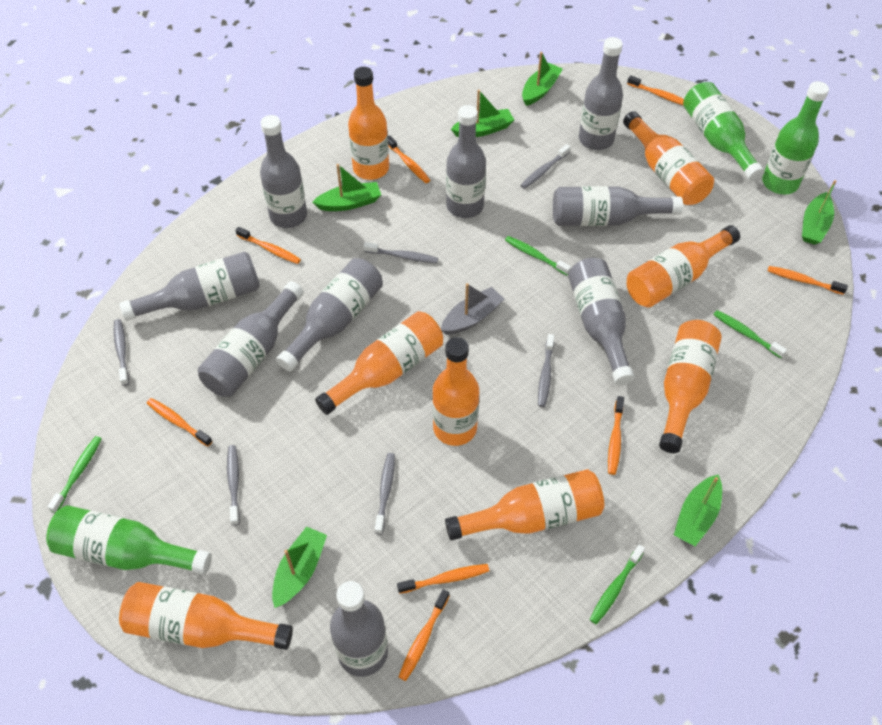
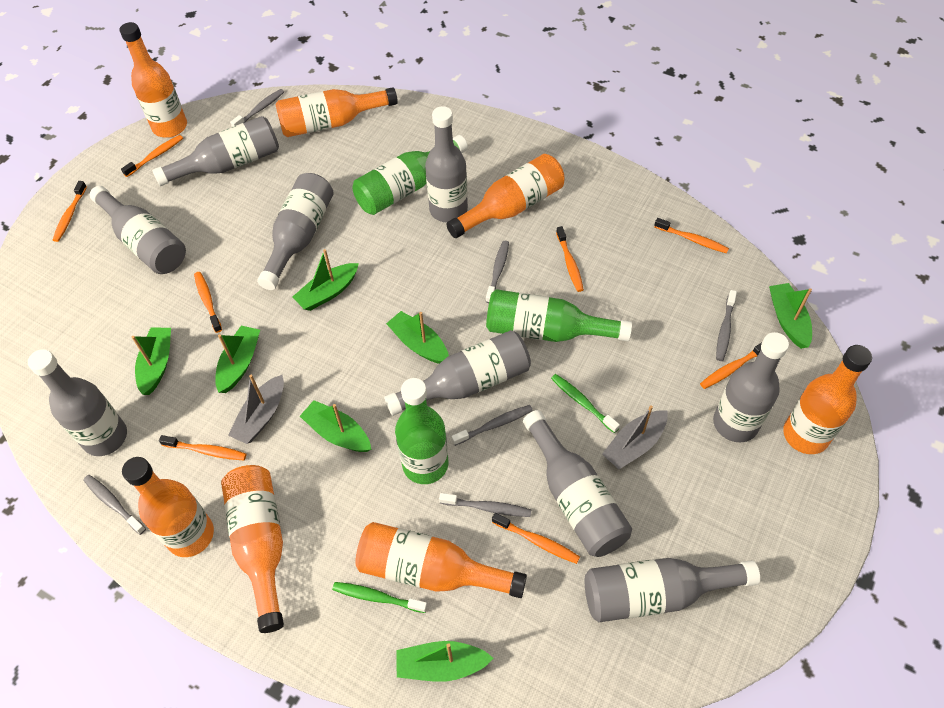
green boat: [272,526,327,608] [312,164,381,211] [451,90,514,137] [522,52,563,106] [674,474,722,546] [802,180,837,245] = 6 -> [132,327,171,395] [215,325,260,393] [293,249,359,311] [300,400,371,452] [386,311,449,364] [397,641,494,682] [769,283,812,349] = 7
green toothbrush: [47,436,102,513] [505,236,571,275] [589,544,645,624] [713,310,787,358] = 4 -> [332,582,427,613] [551,374,620,433] = 2
grey boat: [441,283,504,335] = 1 -> [228,375,284,444] [602,405,668,469] = 2
orange bottle: [119,582,293,650] [315,311,443,415] [348,67,389,180] [432,337,479,446] [445,469,604,540] [623,111,714,205] [627,225,740,307] [659,320,722,453] = 8 -> [120,22,187,138] [122,457,214,557] [221,465,284,633] [275,87,398,137] [355,522,527,598] [446,154,565,238] [783,345,872,454] = 7

